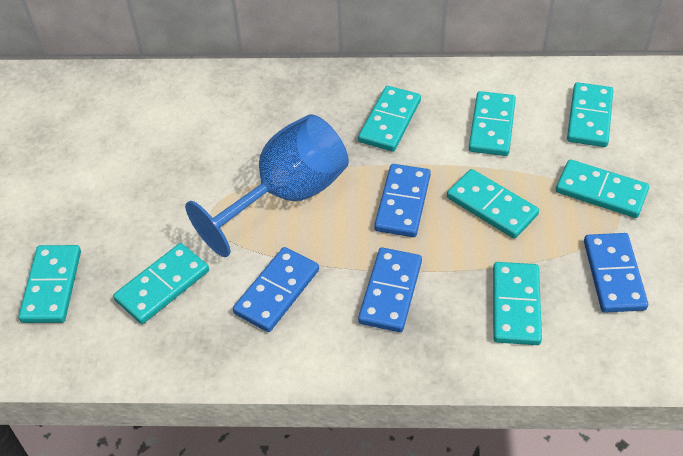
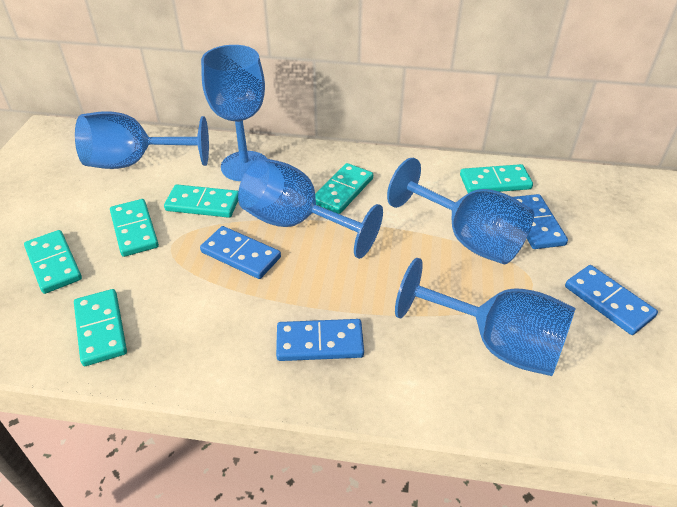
blue goblet: [185,114,349,257] = 1 -> [75,111,209,169] [201,45,267,181] [238,158,383,259] [387,158,534,264] [395,258,575,376] = 5
turquoise domino: [19,245,81,323] [113,243,209,324] [358,86,421,152] [447,169,539,239] [469,91,516,156] [493,262,542,345] [556,159,649,218] [567,82,613,147] = 8 -> [24,230,82,294] [74,289,127,366] [110,199,159,257] [164,184,238,218] [315,163,373,214] [460,164,533,193] = 6

